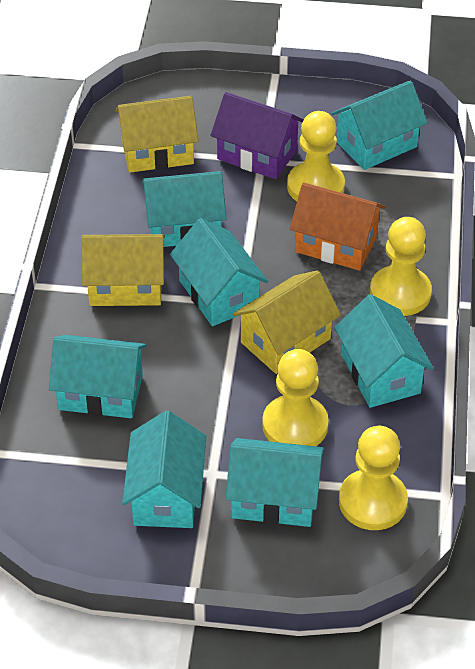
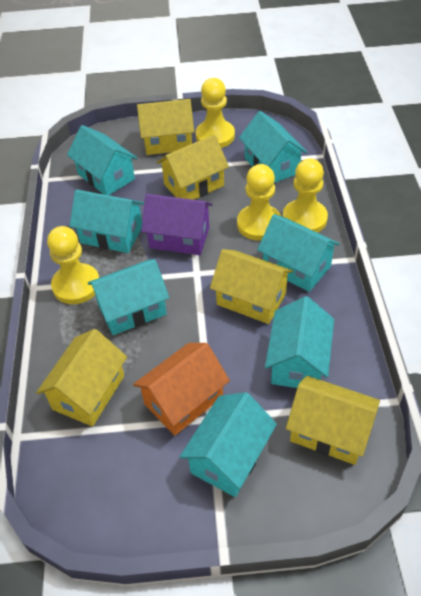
yellow house: [81,234,165,306] [115,96,198,173] [233,270,341,374] = 3 -> [36,329,127,426] [137,99,194,155] [157,134,229,200] [210,249,293,324] [286,376,380,465] = 5

